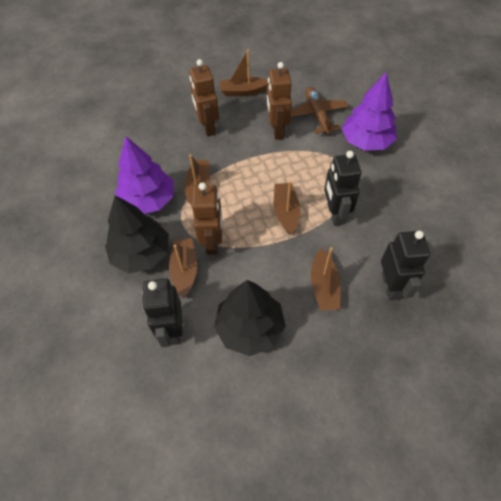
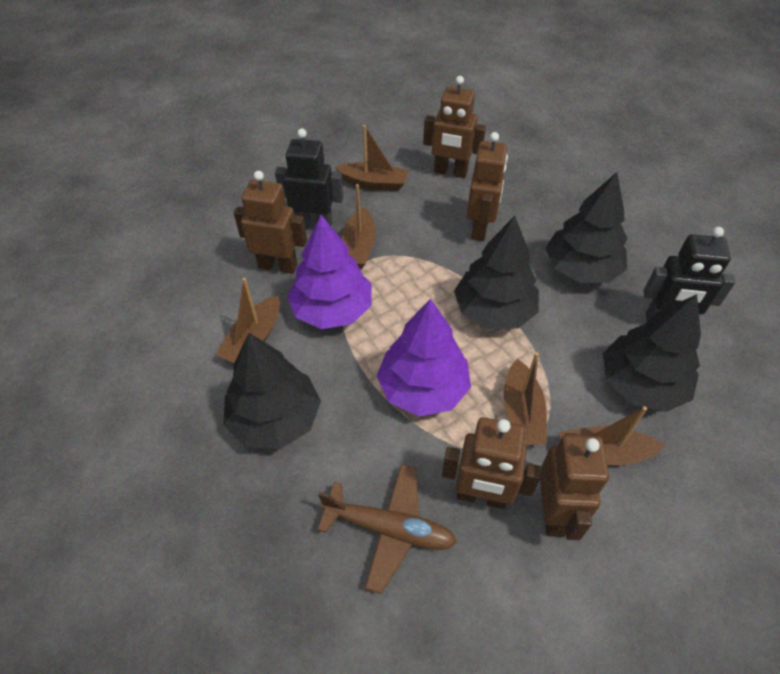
black robot: [142,278,183,347] [324,151,362,226] [381,231,430,300] = 3 -> [275,128,343,229] [643,227,735,322] = 2
black tree: [105,195,169,274] [214,280,286,356] = 2 -> [223,333,321,449] [454,216,539,329] [546,172,628,283] [603,294,701,412] = 4
brown robot: [189,59,219,137] [192,182,222,255] [267,62,292,140] = 3 -> [234,171,307,274] [423,76,486,178] [442,417,541,509] [467,132,508,241] [540,433,609,540] = 5

